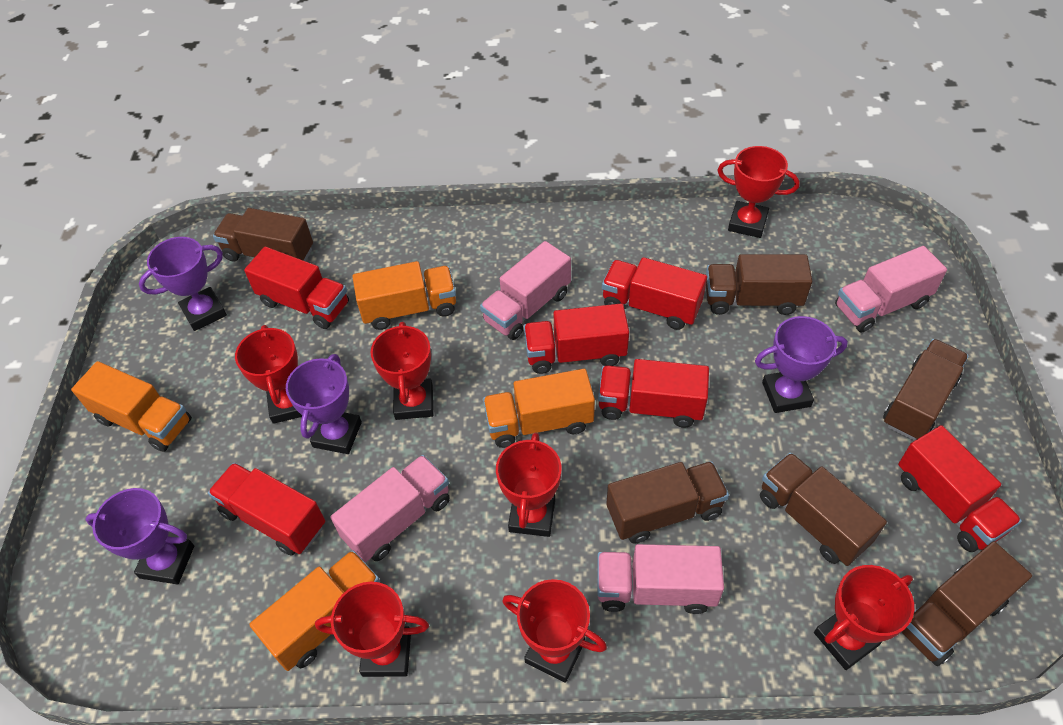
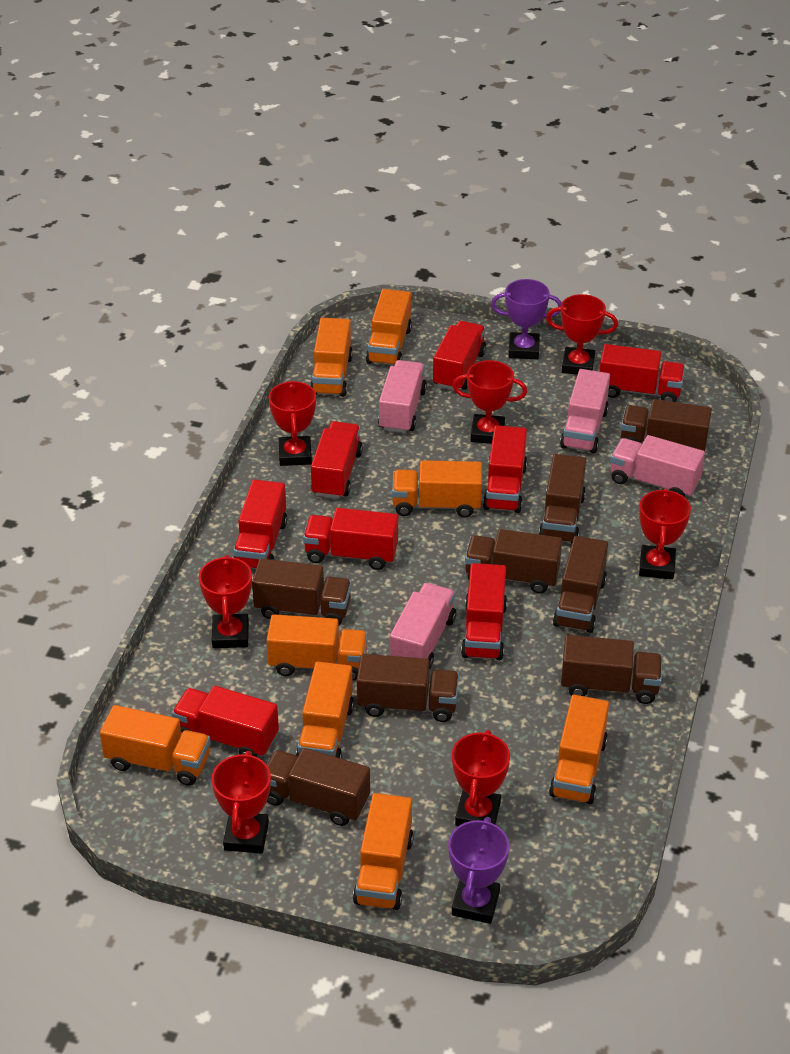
brown truck: [213,208,313,262] [606,461,729,544] [706,254,812,315] [760,452,887,566] [883,339,969,441] [902,541,1032,666] = 6 -> [252,558,352,626] [266,748,370,826] [357,654,459,722] [465,529,562,593] [539,454,586,543] [553,536,608,633] [561,635,662,704] [621,399,712,451] = 8
orange truck: [71,361,192,452] [249,550,380,671] [352,261,456,330] [483,369,595,448] = 4 -> [100,705,210,786] [266,614,368,681] [296,661,354,759] [310,318,353,397] [353,793,414,910] [366,289,412,365] [392,460,482,518] [549,695,609,804] = 8
purple trophy: [85,488,194,585] [139,237,227,331] [286,354,362,454] [755,316,848,413] = 4 -> [448,817,509,924] [491,279,562,359] = 2
red truck: [208,463,325,556] [244,247,349,329] [524,304,629,374] [598,359,709,428] [602,257,707,330] [898,425,1022,552] = 6 -> [172,686,279,757] [233,479,287,569] [303,508,398,570] [311,421,363,499] [433,321,486,390] [461,563,507,660] [483,425,527,513] [599,344,685,402] = 8

